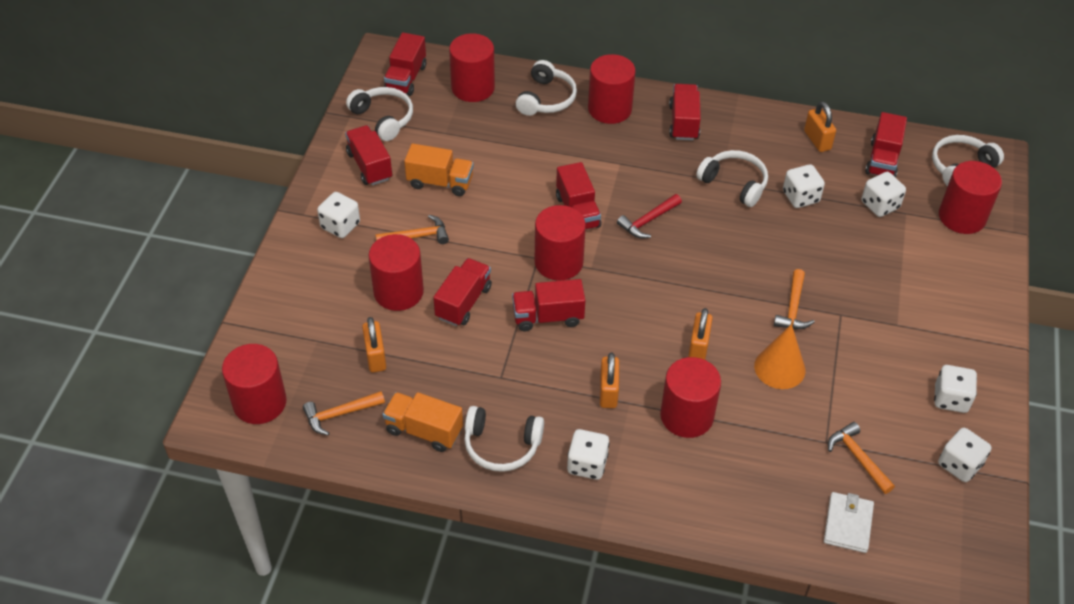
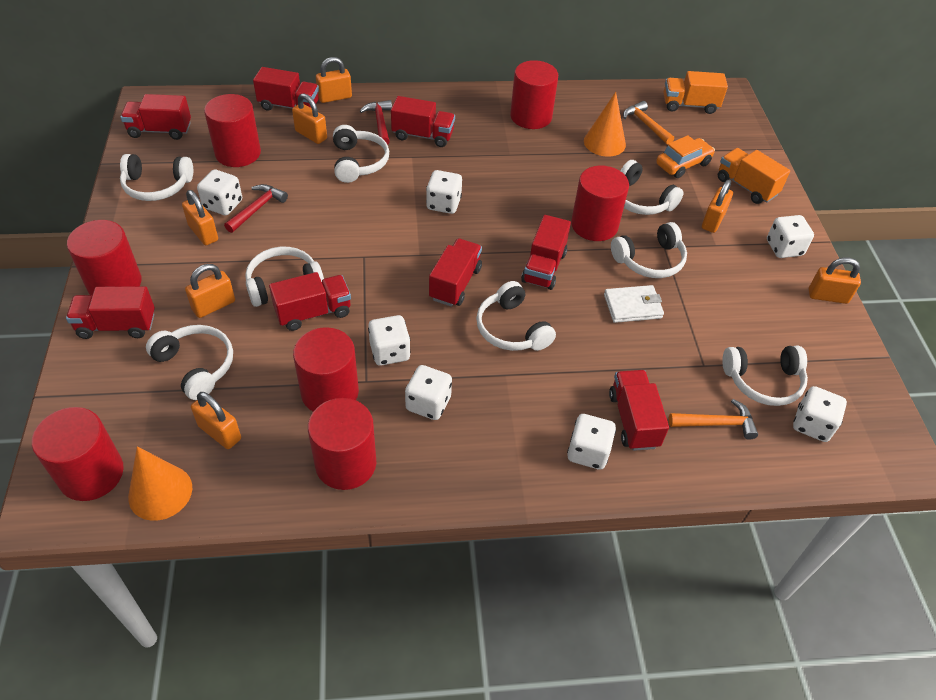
orange car: none = 0 -> [656,135,715,178] = 1
orange cone: [754,324,805,389] = 1 -> [128,447,192,521] [584,92,626,156] = 2
orange hammer: [303,391,385,435] [375,215,449,244] [774,269,815,329] [828,422,895,494] = 4 -> [623,101,674,144] [669,399,758,440] = 2
orange padlock: [362,317,386,372] [600,353,619,408] [688,308,713,360] [804,101,836,152] = 4 -> [182,190,218,245] [185,264,235,318] [191,392,241,449] [292,93,327,144] [316,57,352,103] [702,180,733,233] [809,258,861,304] = 7
red hammer: [617,194,682,239] = 1 -> [224,184,288,233] [360,100,392,145] = 2
red truck: [345,125,392,186] [384,32,426,96] [433,258,492,326] [512,279,585,331] [556,162,601,230] [669,84,701,141] [865,112,907,178] = 7 -> [66,286,155,339] [120,94,191,140] [253,67,319,111] [269,272,351,331] [391,96,455,147] [429,238,482,307] [521,215,571,290] [609,370,669,451] = 8
white dice: [317,192,360,238] [567,429,610,480] [783,164,825,208] [861,172,906,217] [934,365,977,413] [938,428,991,482] = 6 -> [197,169,242,215] [368,315,411,366] [405,365,452,420] [426,170,462,214] [567,414,616,470] [767,215,814,258] [793,386,847,442] = 7
white headphones: [346,87,413,141] [464,406,544,472] [516,60,577,116] [696,150,768,207] [932,135,1004,186] = 5 -> [120,154,193,201] [146,325,233,400] [245,247,324,307] [333,125,389,183] [476,281,556,351] [611,222,687,278] [621,160,684,215] [722,346,808,406] = 8

